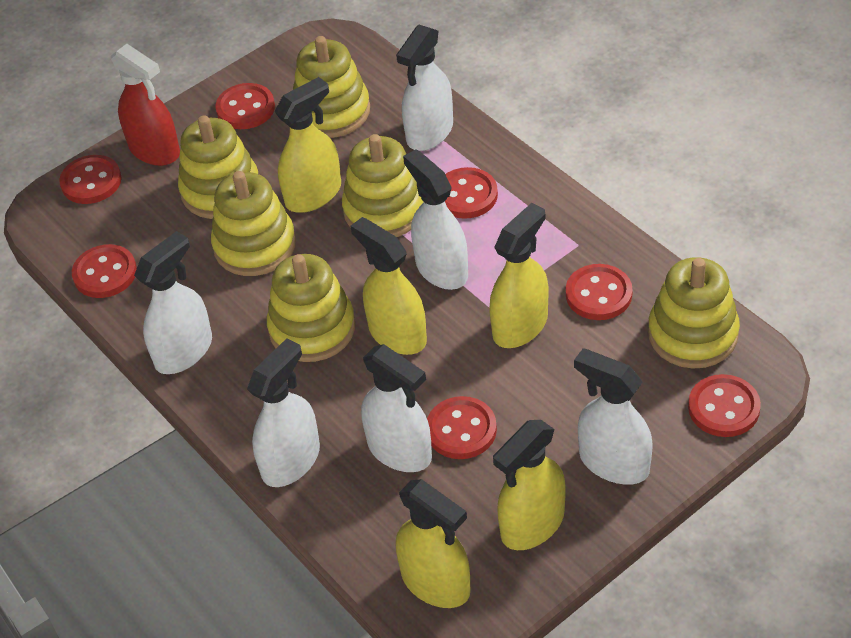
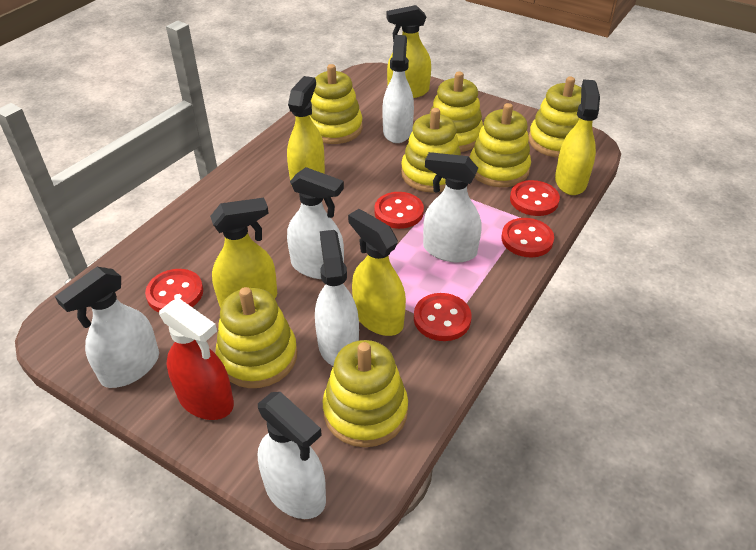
red button: [59,155,122,204] [72,244,137,298] [215,83,275,129] [427,396,497,459] [445,167,498,219] [566,264,633,320] [688,374,761,437] = 7 -> [145,269,203,312] [374,192,424,229] [414,293,471,341] [501,218,554,257] [510,180,560,216] = 5
yellow stacking toy: [178,115,258,219] [211,171,296,276] [267,254,355,362] [293,36,370,138] [342,134,423,237] [648,257,740,369] = 6 -> [216,287,297,388] [310,64,363,144] [322,340,408,447] [401,108,461,193] [430,71,483,152] [470,103,531,187] [529,77,581,158] = 7

